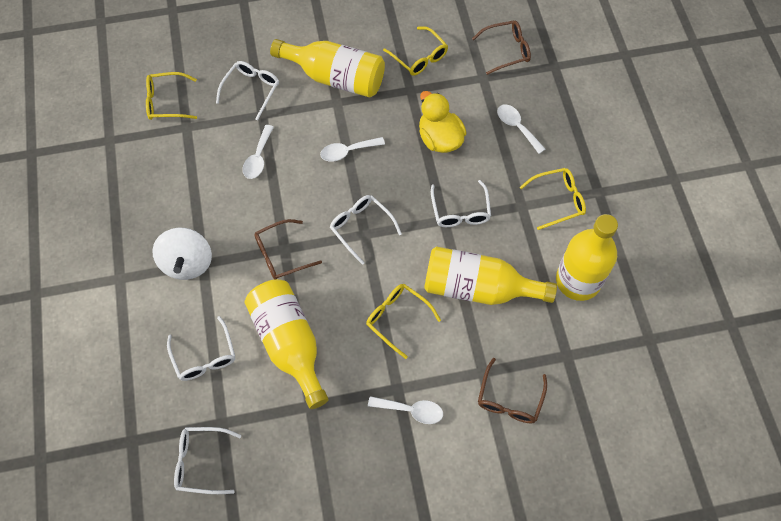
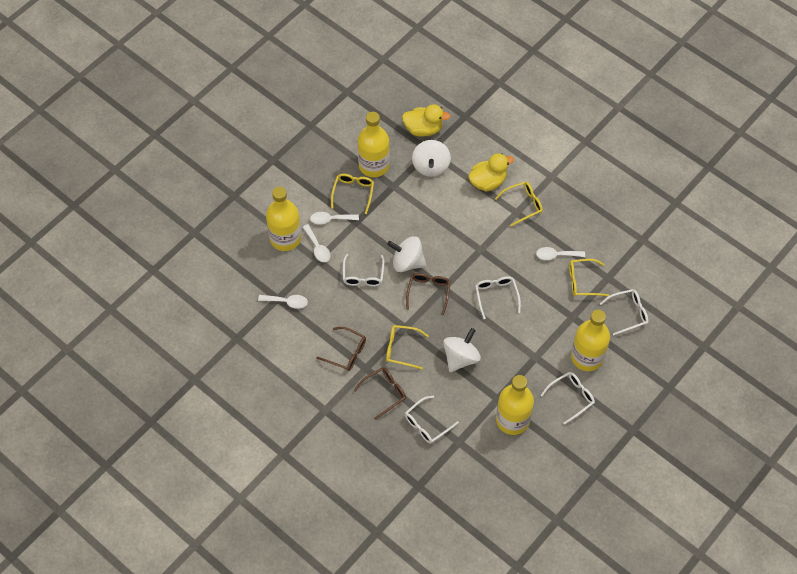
white spinning top: [152,228,212,280] = 1 -> [387,236,426,272] [412,140,451,177] [443,328,481,372] = 3
yellow duck: [419,91,466,153] = 1 -> [402,104,451,137] [468,153,514,191] = 2

